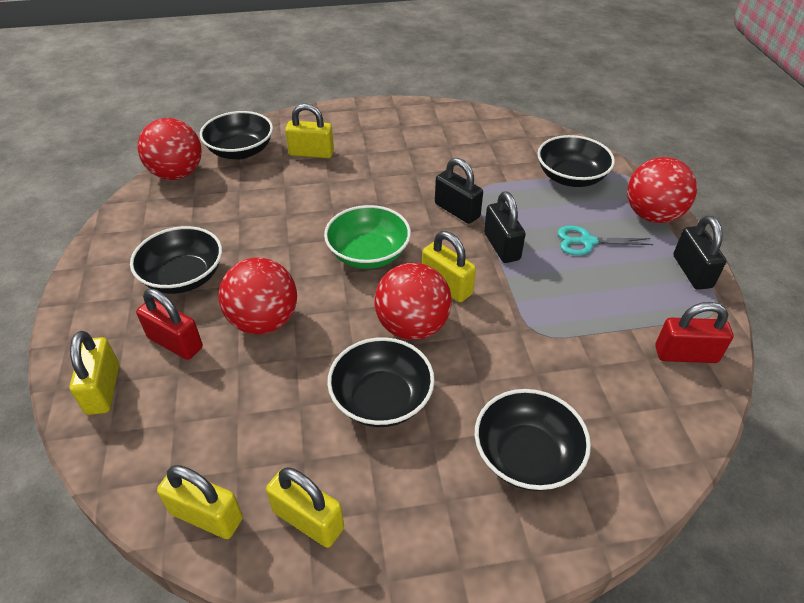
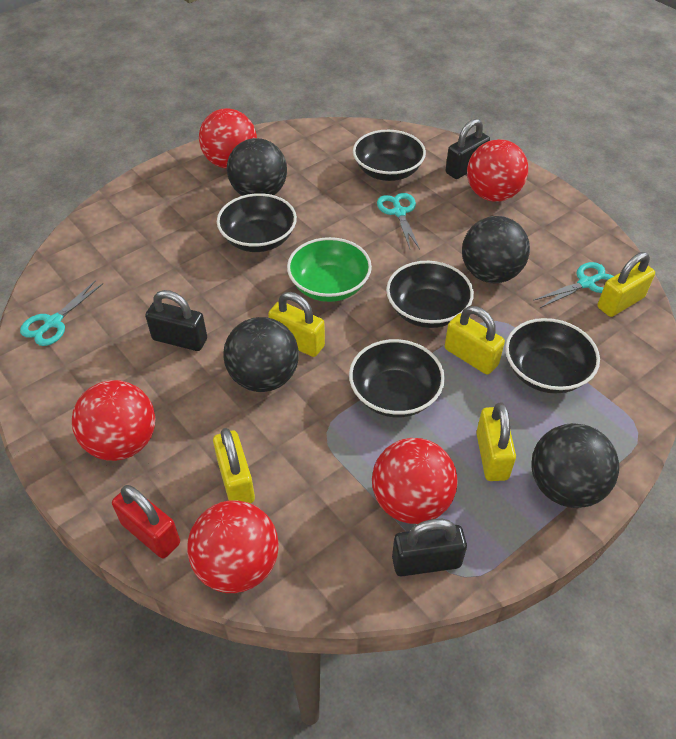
black ball: none = 0 -> [223,317,299,392] [227,138,287,196] [462,216,530,283] [531,423,619,508] = 4
red ball: [138,118,202,180] [218,257,297,335] [374,263,452,340] [627,157,697,223] = 4 -> [72,380,155,461] [187,500,279,593] [199,108,257,168] [372,438,458,524] [467,139,528,201] = 5
red padlock: [136,289,203,360] [655,302,734,363] = 2 -> [112,485,180,559] = 1
turquoise scissors: [557,225,654,255] = 1 -> [20,280,103,346] [377,193,420,249] [533,262,614,308] = 3

